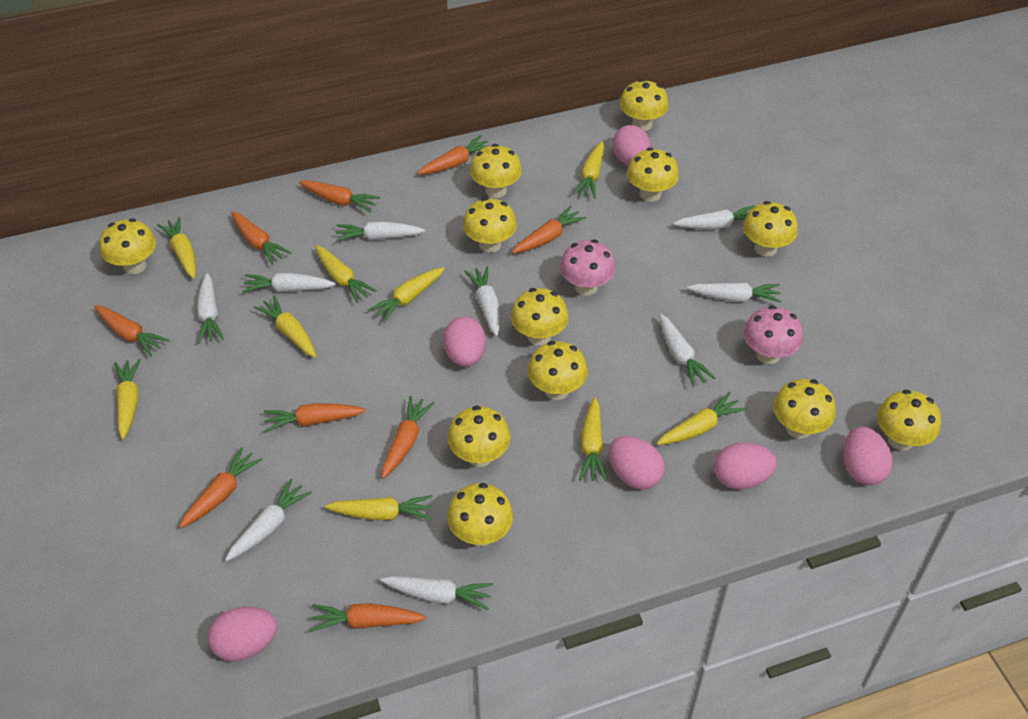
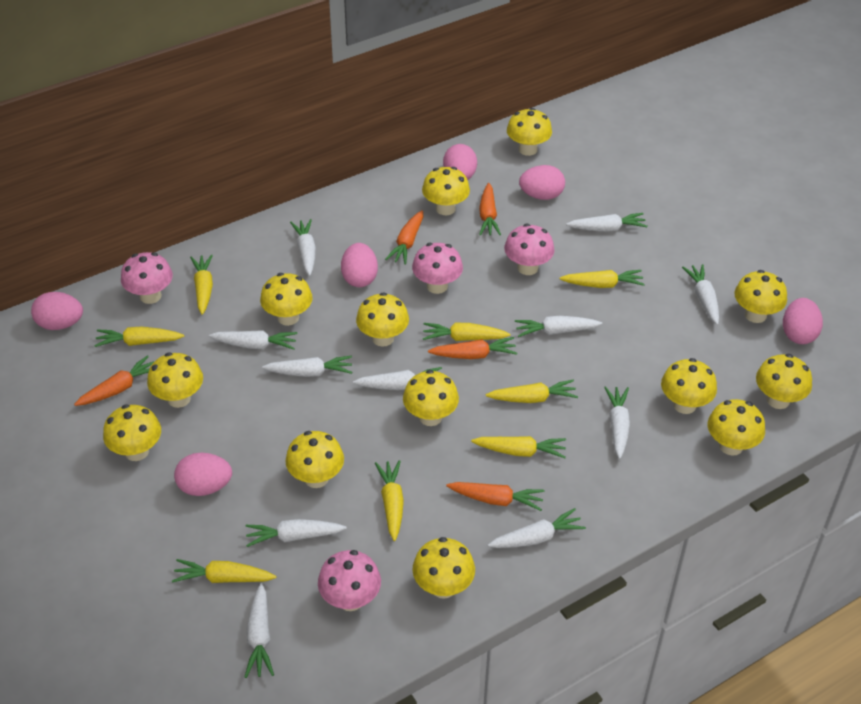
orange carrot: [94,305,169,356] [179,447,263,528] [231,211,291,265] [264,403,366,432] [299,180,380,212] [310,603,426,632] [382,396,435,478] [418,135,488,174] [512,206,586,253] = 9 -> [74,355,154,406] [385,210,423,265] [428,337,517,359] [446,482,545,511] [479,183,501,236] = 5
pink mushroom: [560,240,616,296] [744,305,803,364] = 2 -> [121,252,173,304] [318,550,381,611] [412,243,463,294] [504,224,554,275] = 4
white carrot: [197,273,224,344] [225,479,312,561] [242,273,336,293] [336,221,425,242] [380,576,493,610] [464,266,500,336] [659,314,716,387] [673,205,755,229] [687,282,781,303] = 9 -> [209,330,297,350] [245,519,346,547] [245,583,274,678] [262,356,352,377] [290,219,316,276] [353,367,442,390] [488,508,586,548] [515,316,602,337] [566,213,648,232] [604,386,630,459] [682,264,719,325] = 11
yellow carrot: [114,359,141,439] [157,217,196,279] [254,295,316,358] [315,245,377,303] [325,495,433,520] [368,267,445,323] [573,141,605,198] [579,397,607,482] [657,392,747,445] = 9 -> [94,327,184,347] [172,559,276,583] [190,254,213,315] [375,460,404,541] [423,323,511,341] [471,436,566,458] [486,380,578,403] [559,270,645,288] = 8
yellow mushroom: [100,218,156,274] [447,483,513,546] [448,406,511,467] [463,198,517,253] [470,144,522,198] [511,288,569,345] [528,341,588,400] [619,79,669,131] [627,148,679,202] [743,201,798,257] [773,379,836,439] [877,389,941,451] = 12 -> [103,404,161,461] [147,353,203,408] [260,273,313,326] [285,431,344,488] [356,292,409,347] [403,370,459,426] [412,537,475,599] [422,167,470,215] [507,108,552,156] [661,358,717,414] [708,399,765,456] [734,270,787,323] [756,354,812,409] = 13

